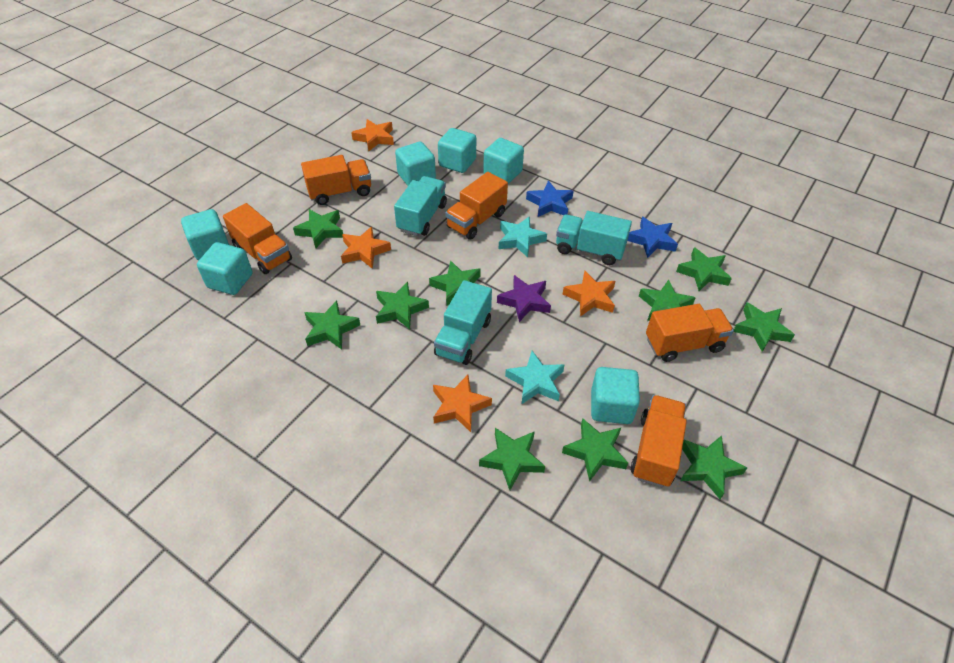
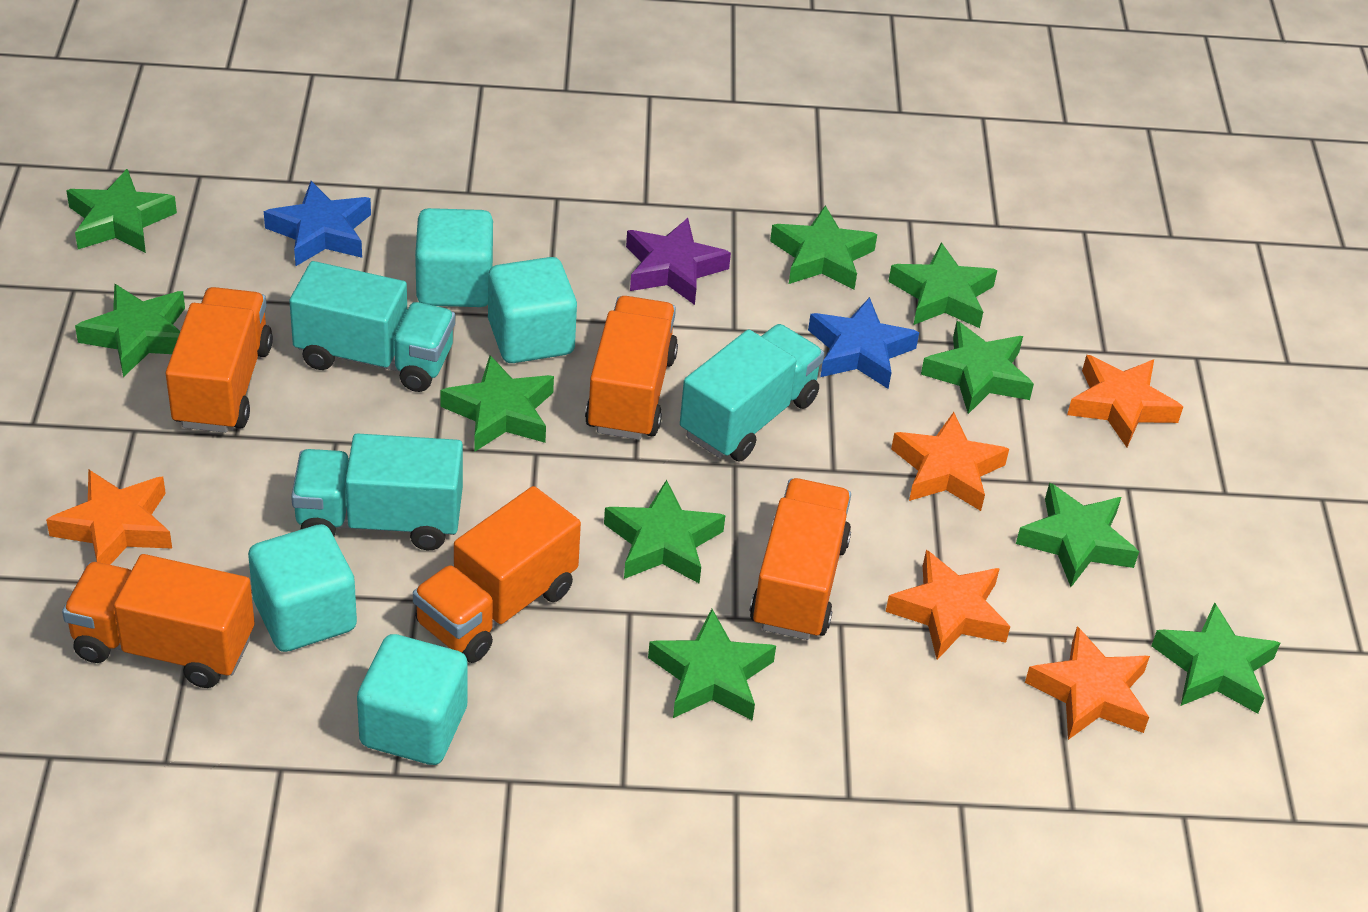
orange star: [341,227,391,269] [351,119,394,151] [433,375,492,432] [563,271,616,317] = 4 -> [46,469,172,565] [886,550,1010,660] [891,412,1009,511] [1025,626,1150,740] [1067,355,1183,447] = 5
turquoise cube: [181,209,229,260] [197,242,252,295] [395,142,436,186] [438,128,476,173] [483,138,524,184] [591,367,640,424] = 6 -> [248,524,357,652] [357,634,468,765] [415,208,493,307] [488,257,577,363] = 4
turquoise star: [499,216,547,257] [505,351,564,405] = 2 -> none = 0

